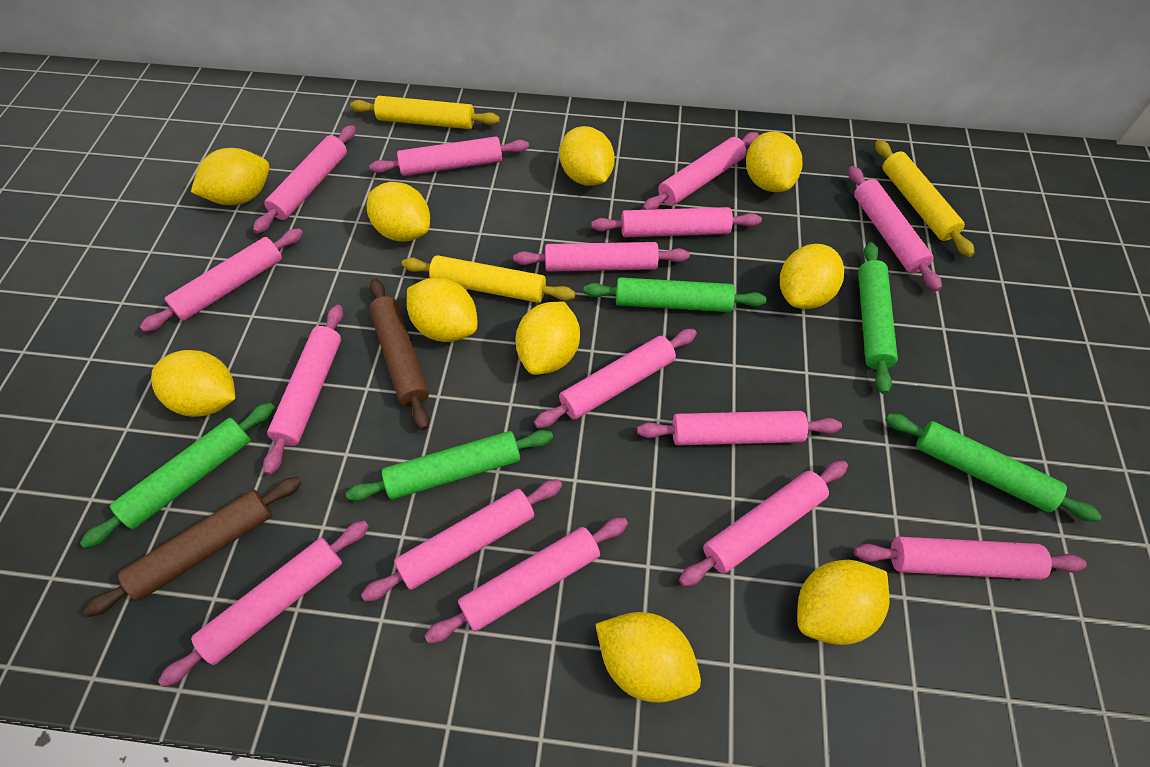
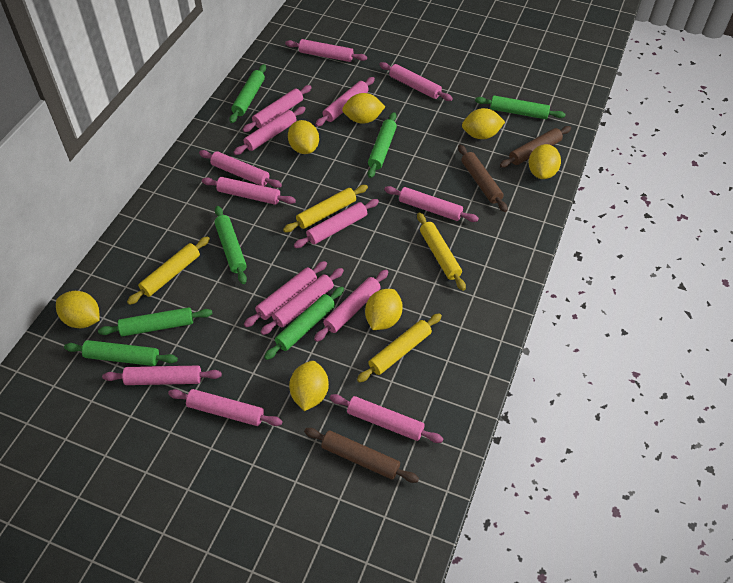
brown rolling pin: [83,477,302,617] [369,278,430,430] = 2 -> [304,428,419,483] [458,145,508,212] [500,126,571,168] = 3
green rolling pin: [80,403,275,549] [346,430,553,501] [583,277,767,312] [858,242,898,394] [885,414,1102,522] = 5 -> [64,340,178,366] [98,307,213,337] [214,206,247,284] [229,64,266,123] [264,287,344,360] [368,112,397,178] [475,96,566,119] = 7
yellow lemon: [151,350,235,417] [191,148,269,205] [367,182,430,242] [407,278,478,342] [515,302,580,375] [560,126,615,186] [595,612,701,703] [746,132,802,192] [780,244,844,309] [797,560,890,645] = 10 -> [56,291,100,328] [288,120,319,154] [289,361,329,411] [342,93,386,124] [365,289,403,330] [462,108,505,139] [528,144,561,179] = 7
yellow rolling pin: [350,96,500,129] [402,255,576,303] [875,140,975,257] = 3 -> [127,236,210,305] [283,185,368,232] [357,313,442,383] [417,212,466,291] = 4

